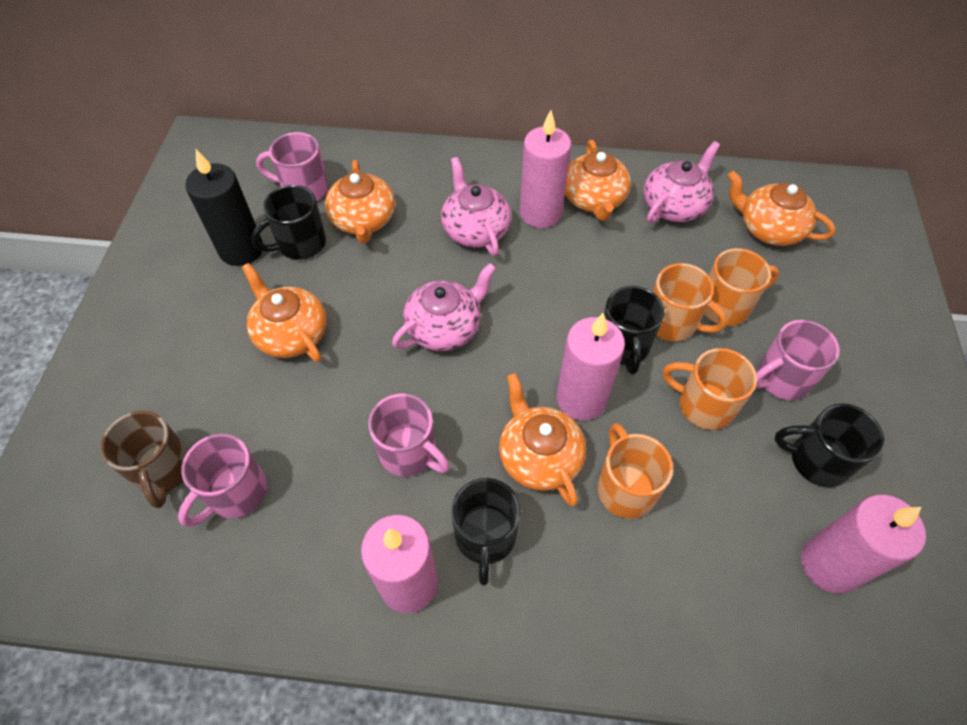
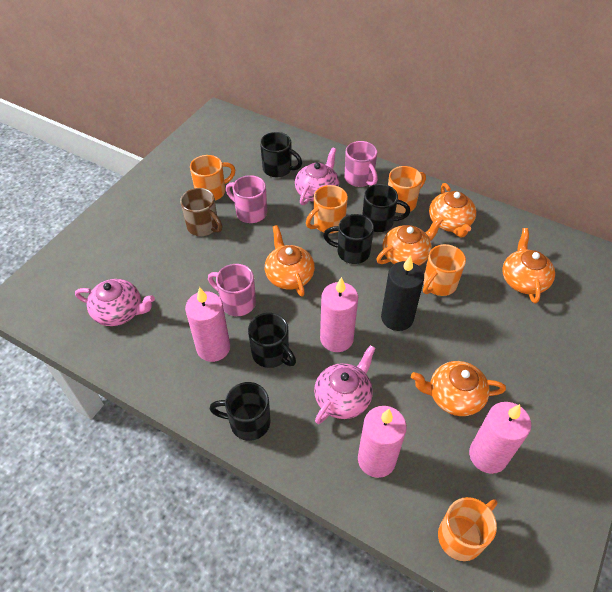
black mug: [251,185,326,260] [451,478,521,585] [604,286,664,374] [775,403,884,487] = 4 -> [210,382,270,441] [248,313,296,368] [260,132,302,177] [323,214,374,264] [362,184,410,232] = 5
orange mug: [597,423,673,519] [653,263,727,341] [663,348,757,430] [704,248,779,326] = 4 -> [190,155,235,201] [306,185,348,234] [388,166,426,213] [423,244,466,296] [438,497,497,561] = 5
pink mug: [178,434,267,527] [256,132,328,201] [368,393,450,477] [756,320,840,400] = 4 -> [208,264,256,316] [226,175,267,223] [344,141,378,187] = 3

